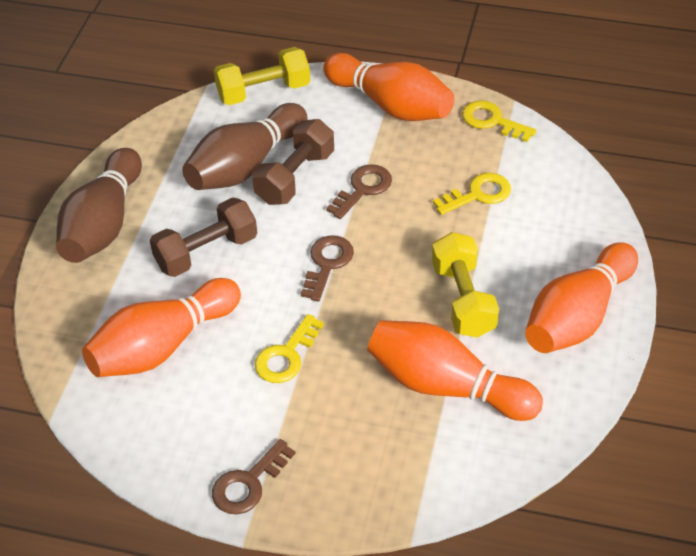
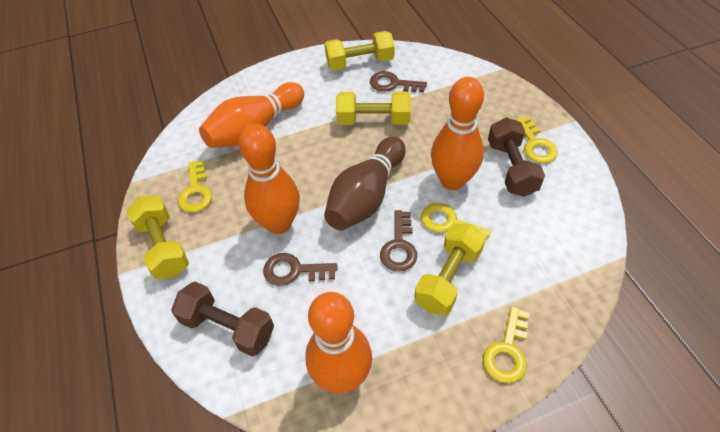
brown bowling pin: [56,148,142,263] [182,103,308,190] = 2 -> [324,137,406,231] = 1
yellow dumbbell: [214,47,310,105] [432,232,499,338] = 2 -> [126,196,189,280] [325,31,395,70] [336,91,410,125] [414,223,485,316] = 4
yellow key: [254,314,324,383] [433,173,511,215] [462,100,537,142] = 3 -> [178,161,212,212] [421,203,491,241] [483,306,529,383] [515,116,558,163] = 4

